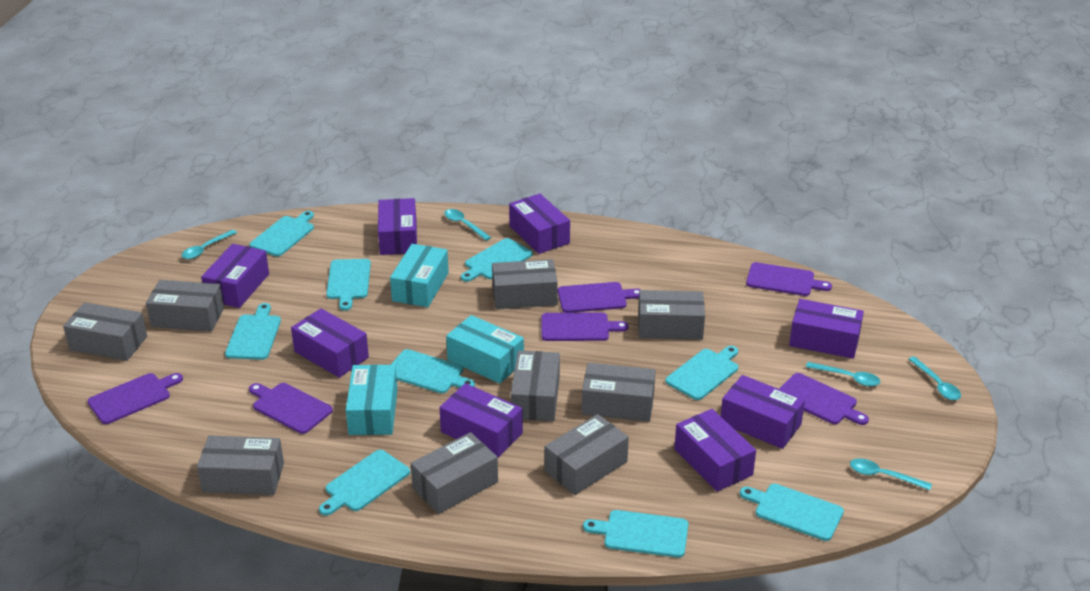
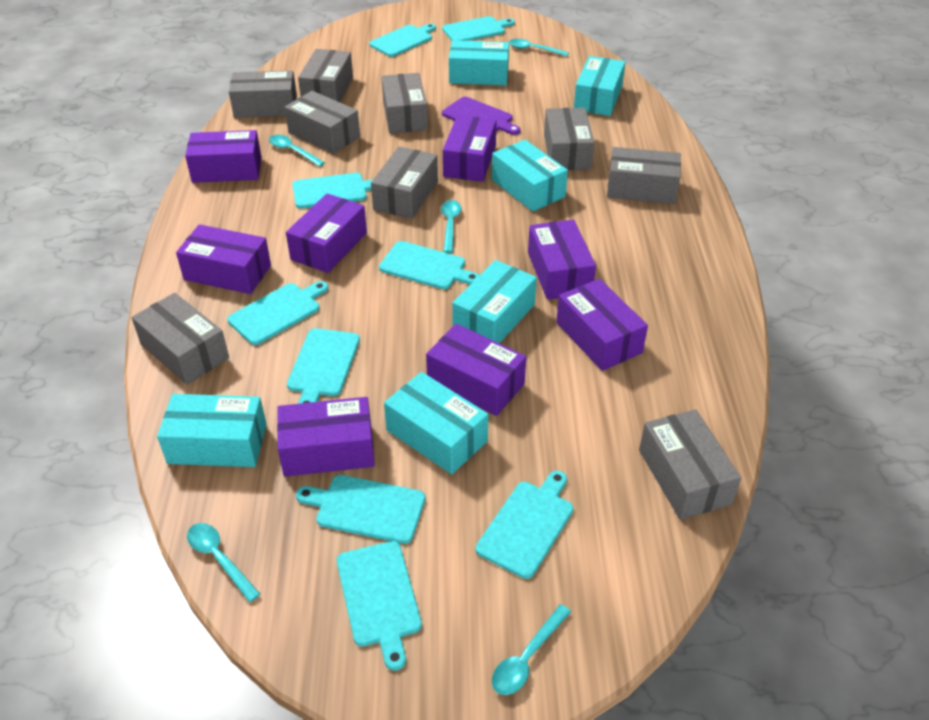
purple cutting board: [88,373,183,424] [249,383,333,434] [541,312,629,341] [558,282,641,313] [746,262,832,296] [779,373,869,425] = 6 -> [442,97,520,135] = 1
turquoise box: [346,364,398,435] [390,244,449,307] [446,315,524,384] = 3 -> [157,394,267,467] [384,372,488,474] [449,40,509,86] [452,260,537,343] [492,140,568,212] [574,56,626,116] = 6

